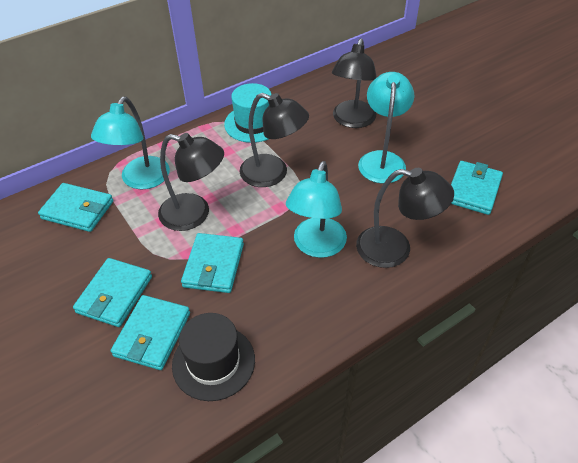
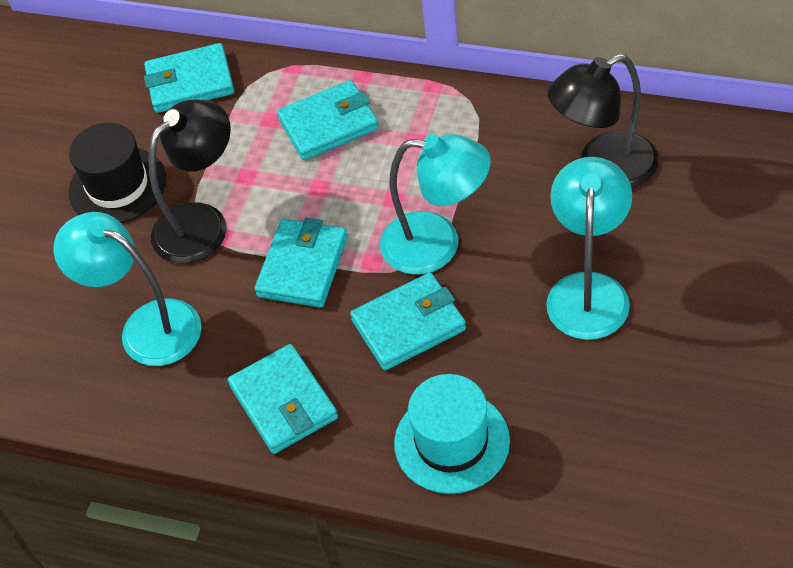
black lamp: [158,133,224,231] [239,93,309,187] [332,38,377,128] [356,168,454,268] = 4 -> [148,99,231,264] [547,54,659,188] = 2

